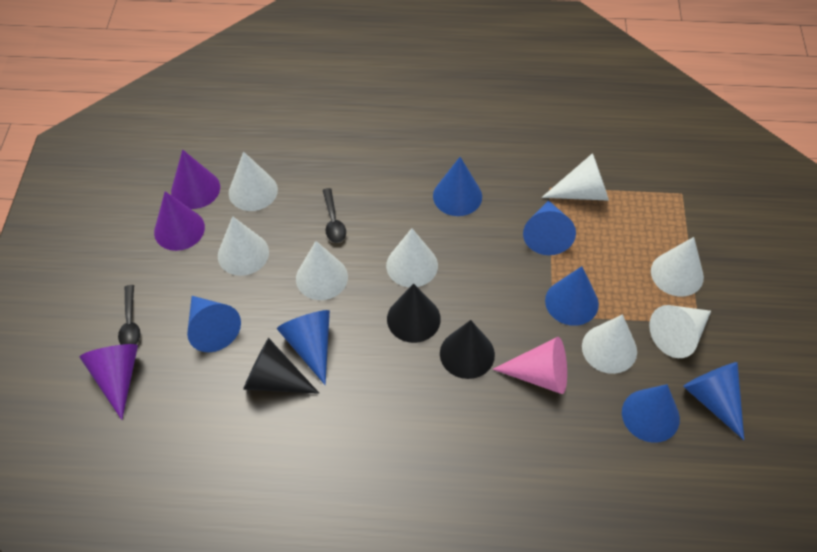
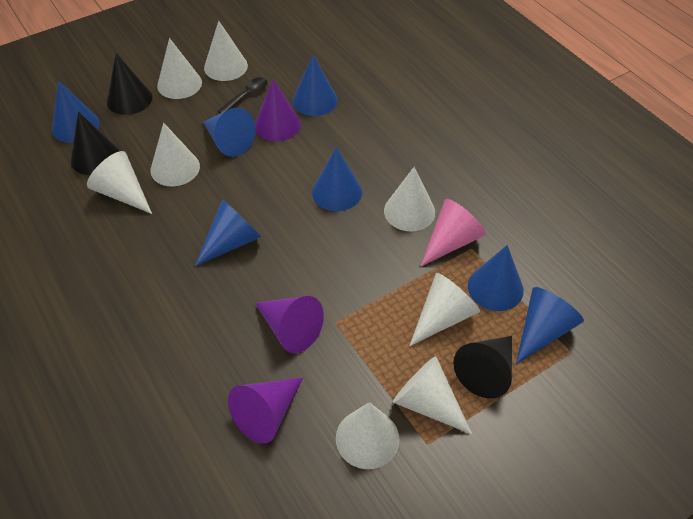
black spoon: [118,285,140,345] [323,188,346,243] = 2 -> [218,77,267,114] = 1

